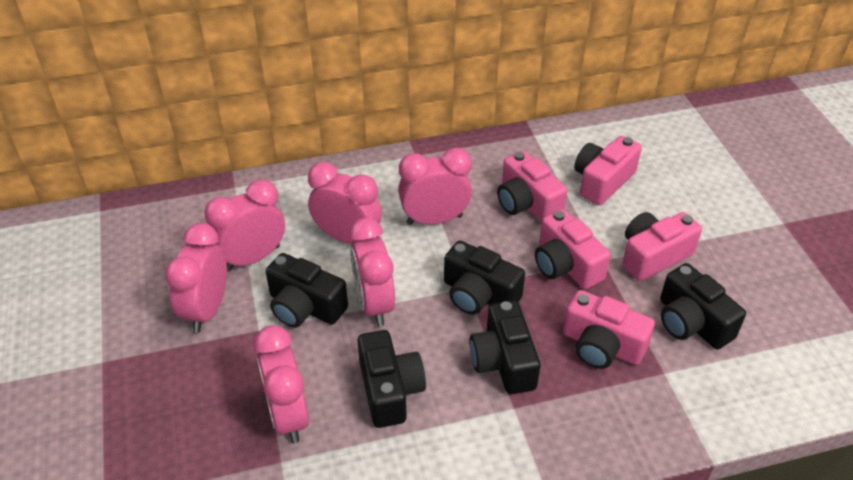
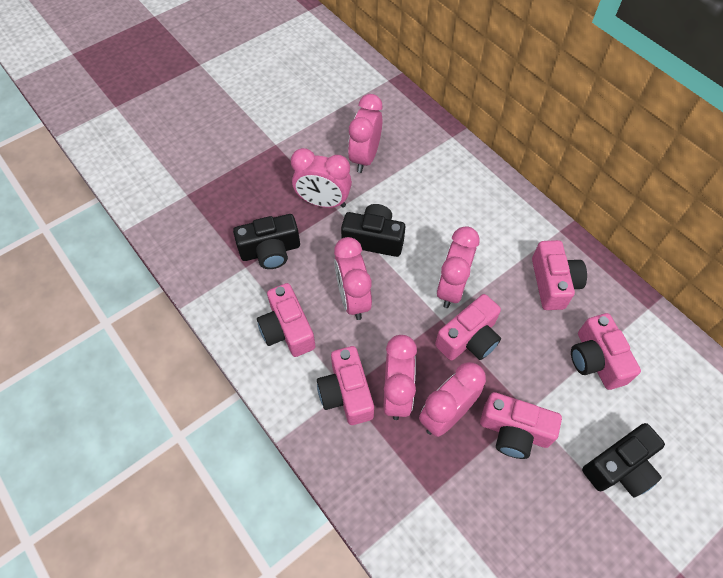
black camera: [266,253,348,328] [357,330,426,428] [444,241,525,315] [469,300,541,394] [660,263,746,349] = 5 -> [233,214,300,269] [341,204,405,257] [582,423,665,497] = 3
pink camera: [497,151,567,222] [535,209,611,289] [563,290,655,369] [574,136,642,205] [622,212,702,281] = 5 -> [257,283,316,357] [317,346,374,425] [435,294,501,361] [480,392,562,459] [532,240,587,310] [571,313,641,390] = 6

